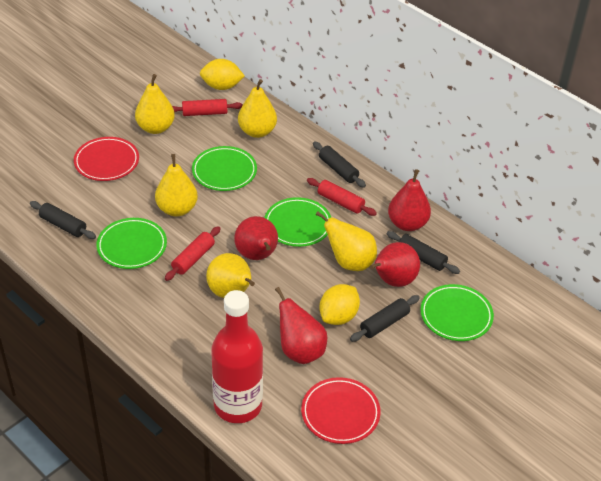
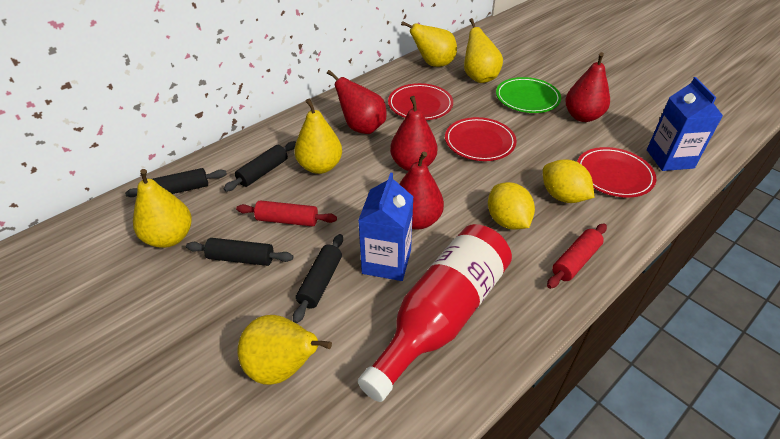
blue carton: none = 0 -> [358,172,413,281] [647,77,723,171] = 2
green plate: [96,218,167,269] [192,146,257,191] [264,197,331,247] [420,284,494,341] = 4 -> [496,77,561,113] = 1
red plate: [74,137,139,181] [301,377,381,444] = 2 -> [388,83,453,120] [445,117,517,161] [577,147,656,197] = 3
red rolling pin: [165,226,221,281] [172,99,243,116] [307,178,377,216] = 3 -> [236,200,337,227] [547,223,607,289] = 2

